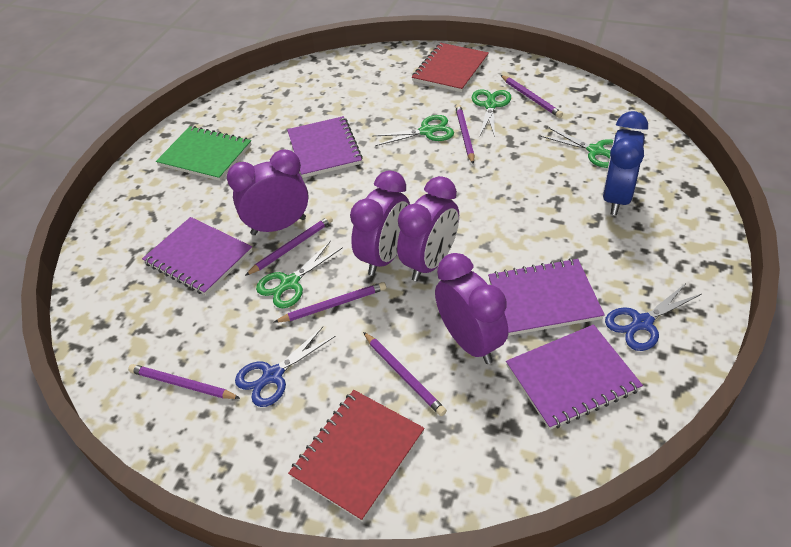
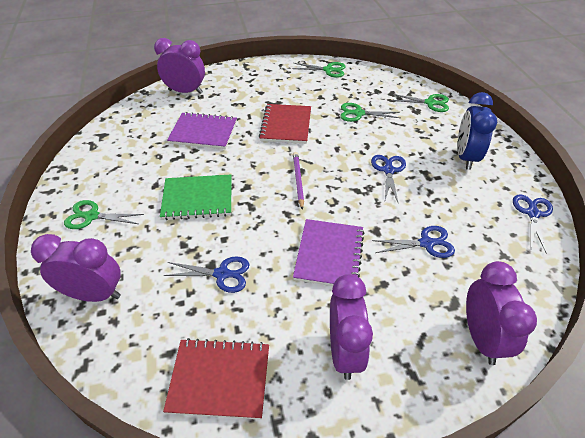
blue scissors: [235,327,335,407] [605,283,702,351] = 2 -> [164,256,250,293] [371,155,406,202] [372,226,455,258] [513,194,553,252] = 4
purple notebook: [142,217,253,295] [287,116,363,178] [488,258,605,336] [506,324,643,430] = 4 -> [167,112,237,149] [293,219,364,286] = 2
purple pencil: [128,364,240,399] [245,216,333,276] [273,282,386,323] [363,332,447,416] [455,104,474,164] [501,75,563,118] = 6 -> [293,152,304,209] = 1

